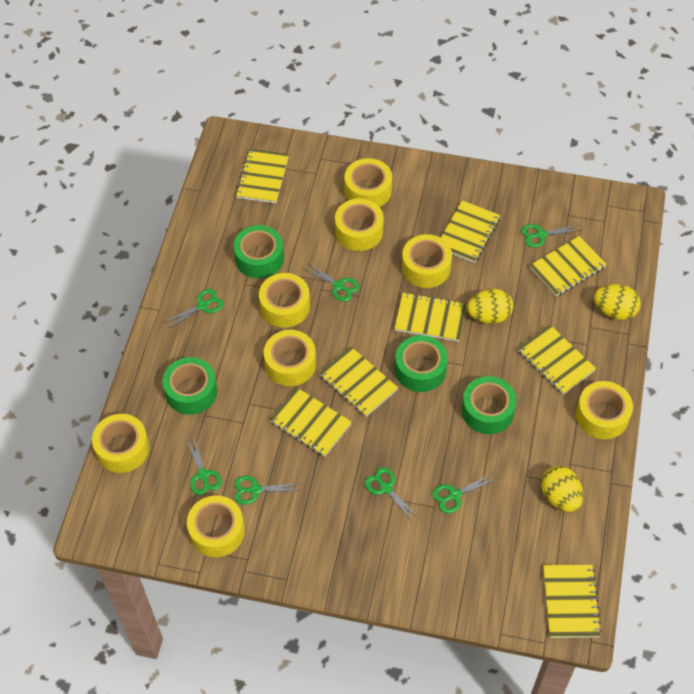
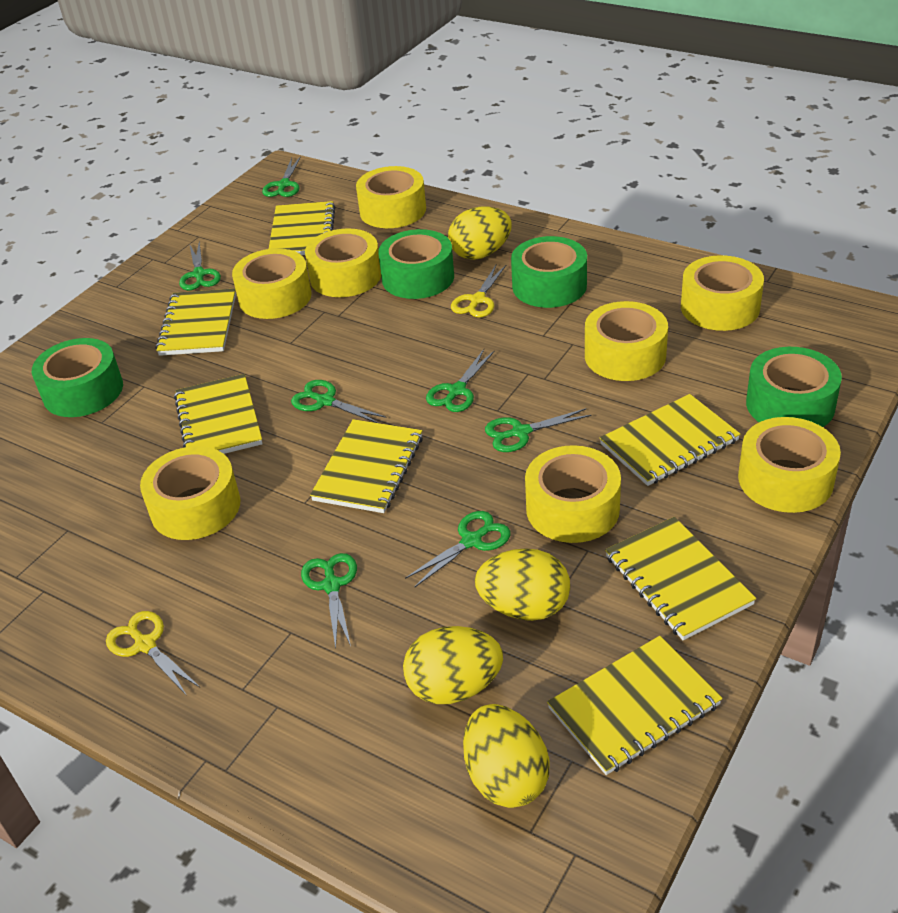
yellow egg: [467,289,513,324] [541,466,583,512] [594,284,641,320] = 3 -> [403,626,503,704] [448,207,512,260] [463,704,550,808] [475,548,570,621] = 4
yellow notebook: [236,148,289,203] [269,387,352,457] [319,346,398,417] [394,292,467,342] [441,200,500,263] [517,324,596,395] [529,236,607,296] [543,565,602,638] = 8 -> [156,288,236,356] [174,374,263,454] [269,201,335,255] [310,419,423,513] [547,636,722,775] [600,394,740,486] [605,517,756,640] = 7
yellow scissors: none = 0 -> [106,611,200,696] [451,265,506,317] = 2

